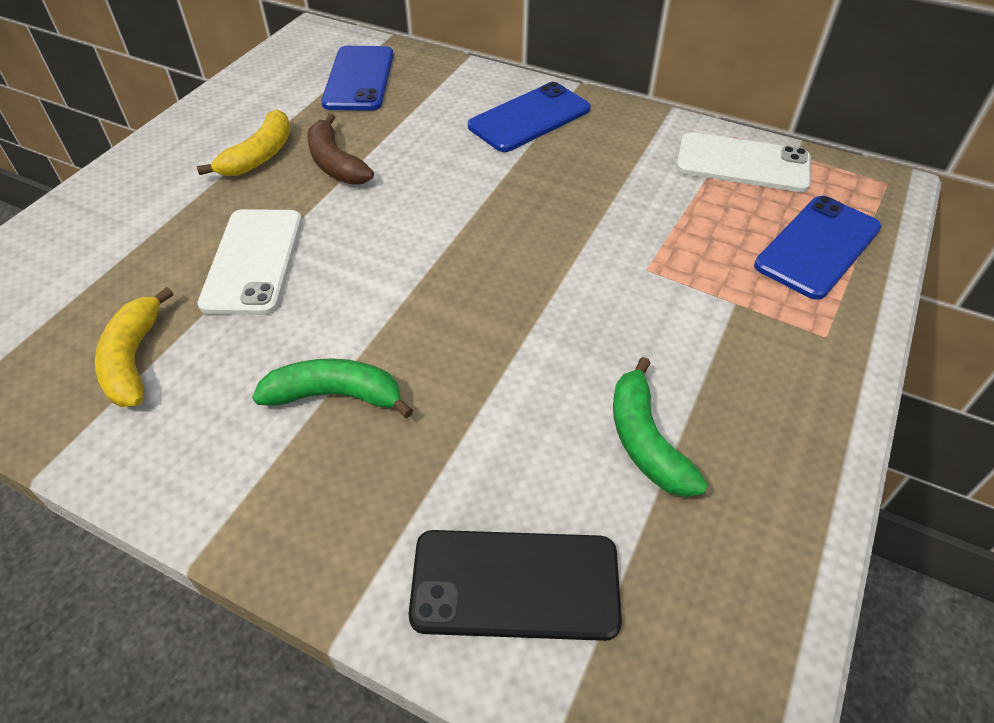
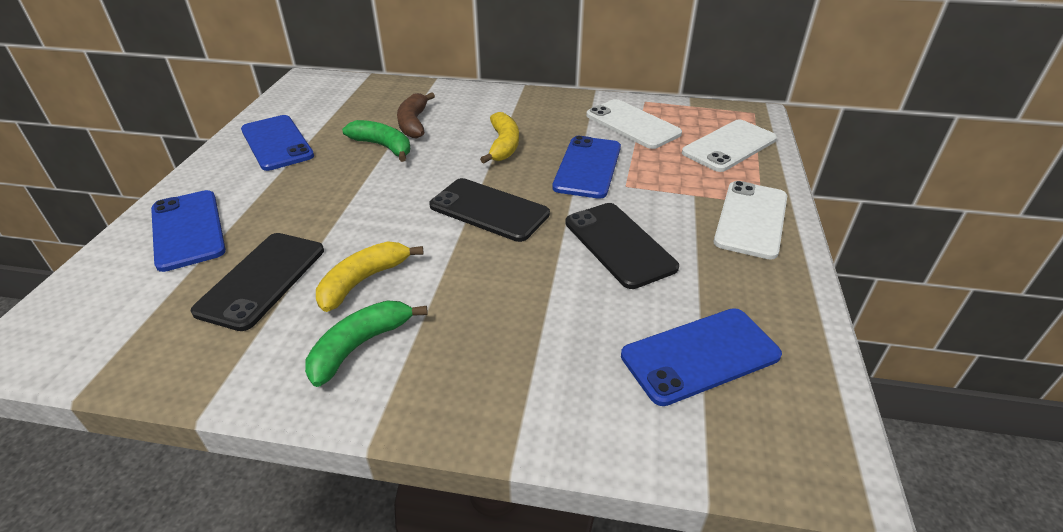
black phone: [409,530,622,641] = 1 -> [191,233,324,331] [429,178,550,242] [565,203,679,289] = 3
blue phone: [321,46,394,111] [468,82,591,152] [754,196,881,300] = 3 -> [151,190,226,272] [241,115,314,171] [552,136,621,199] [621,308,782,406] = 4
white phone: [198,209,302,315] [676,132,811,192] = 2 -> [586,99,682,149] [682,120,777,172] [714,181,787,260] = 3

